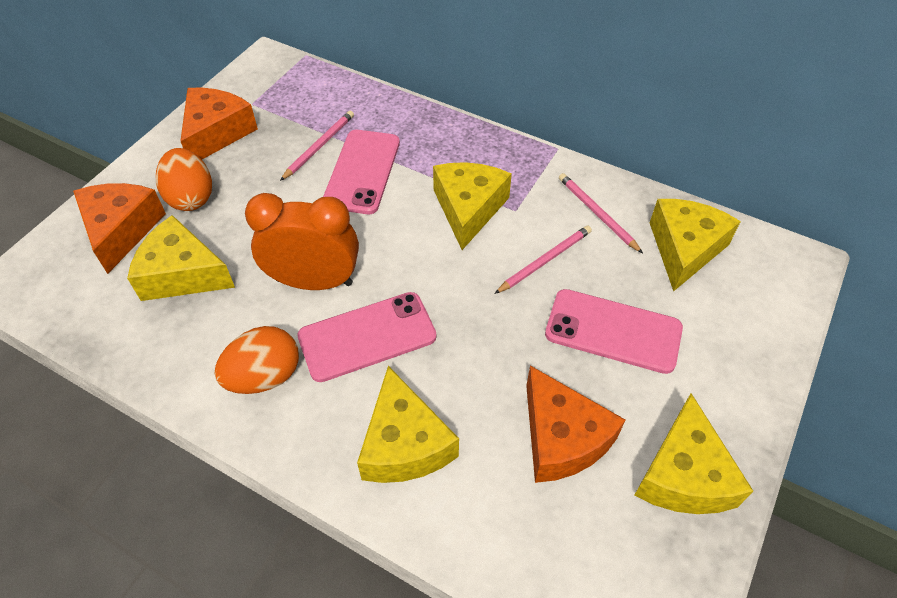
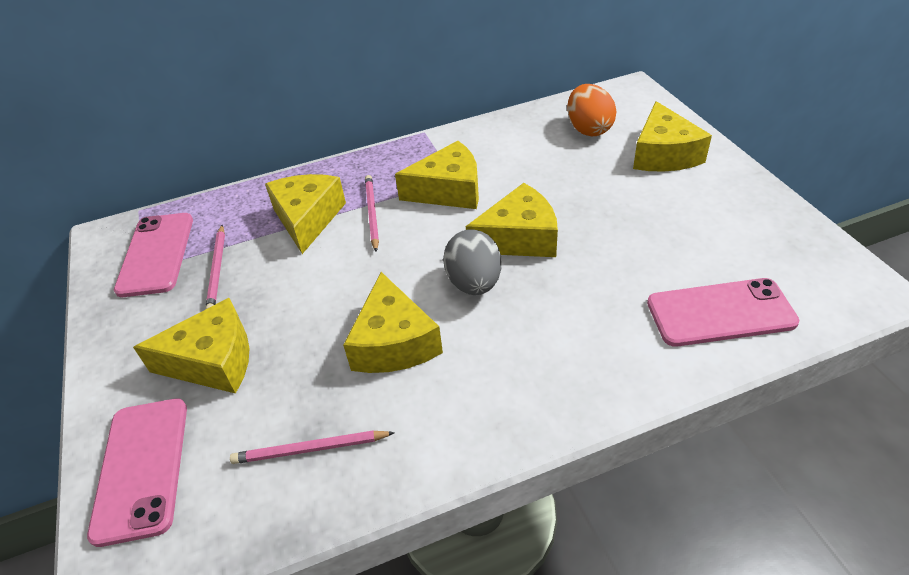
grey egg: none = 0 -> [443,229,502,295] = 1
orange cheese: [73,183,166,274] [180,88,258,160] [526,365,625,483] = 3 -> none = 0
orange clock: [245,193,359,290] = 1 -> none = 0
orange egg: [156,148,212,211] [215,326,299,394] = 2 -> [568,84,616,136] = 1
yellow cheese: [127,215,235,301] [357,366,459,483] [433,162,512,250] [635,393,753,514] [650,199,741,292] = 5 -> [133,298,249,394] [265,174,346,254] [343,272,443,373] [395,141,479,209] [466,183,558,257] [633,101,712,172] = 6

